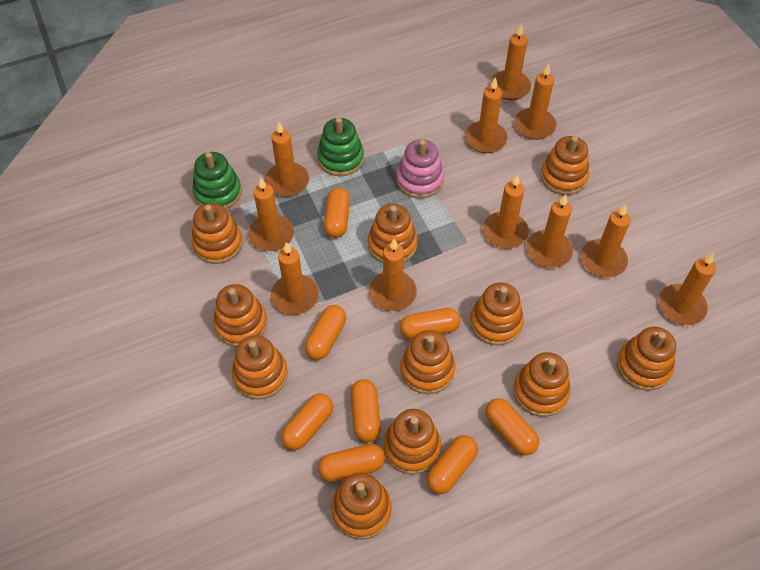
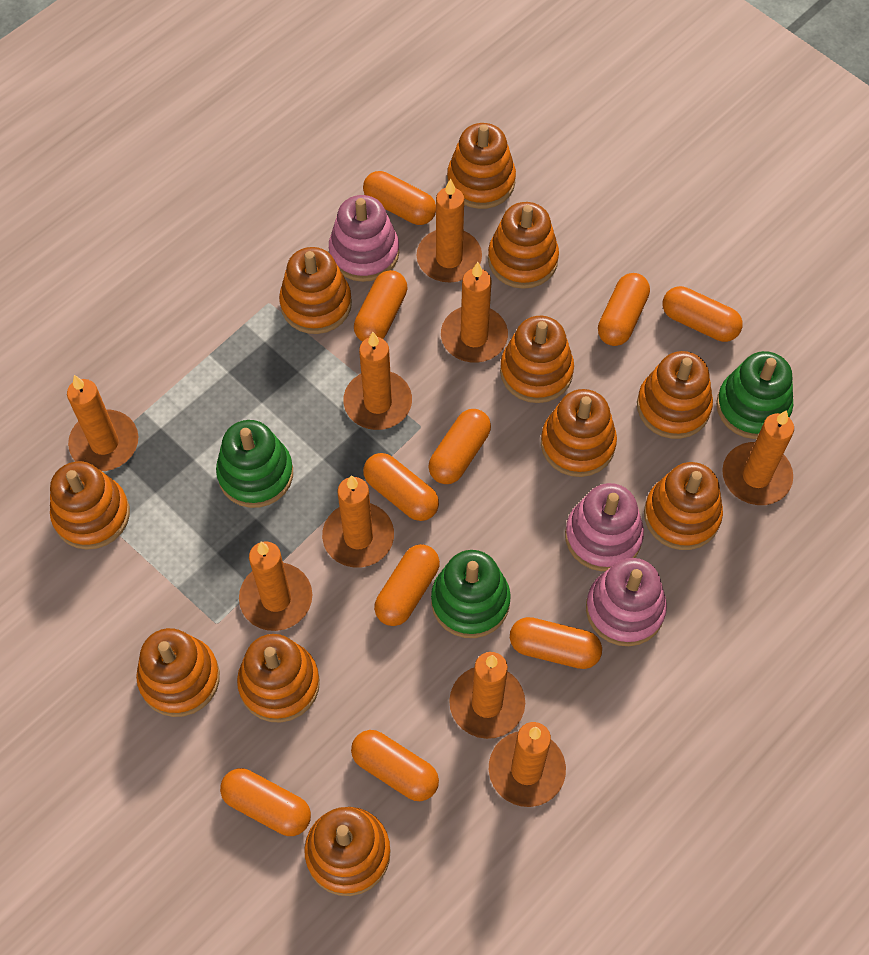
green stacking toy: [192,152,242,209] [317,118,364,176] = 2 -> [216,420,293,508] [431,550,511,638] [716,351,793,439] = 3
orange candle: [248,178,294,251] [265,122,309,197] [271,242,319,315] [369,239,417,311] [465,77,508,153] [483,174,529,249] [490,24,531,100] [514,64,556,140] [526,194,573,268] [581,204,631,278] [659,253,716,325] = 11 -> [67,375,138,471] [239,542,312,631] [322,475,394,567] [343,332,412,430] [417,179,482,282] [441,262,508,363] [449,652,525,739] [489,722,566,807] [722,410,794,505] = 9
orange capsule: [281,394,333,450] [305,305,346,360] [318,444,385,482] [324,188,350,238] [350,379,381,442] [400,308,461,340] [427,435,478,494] [485,398,539,455] = 8 -> [220,768,311,836] [351,730,439,801] [354,270,408,342] [363,171,436,225] [363,453,439,521] [374,544,440,626] [428,409,491,484] [510,617,602,669] [598,273,650,346] [663,286,743,342] = 10
pink stacking toy: [396,139,444,199] = 1 -> [329,195,399,282] [565,483,644,571] [586,558,667,646] = 3

